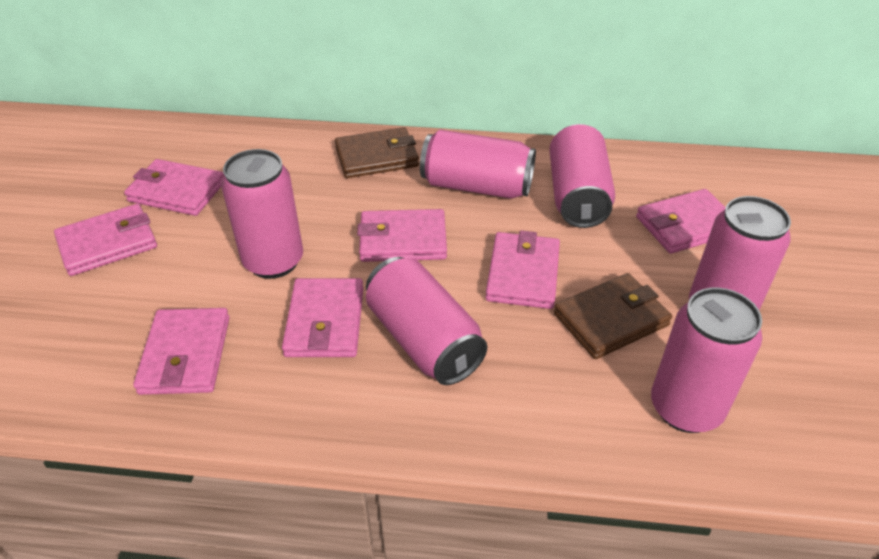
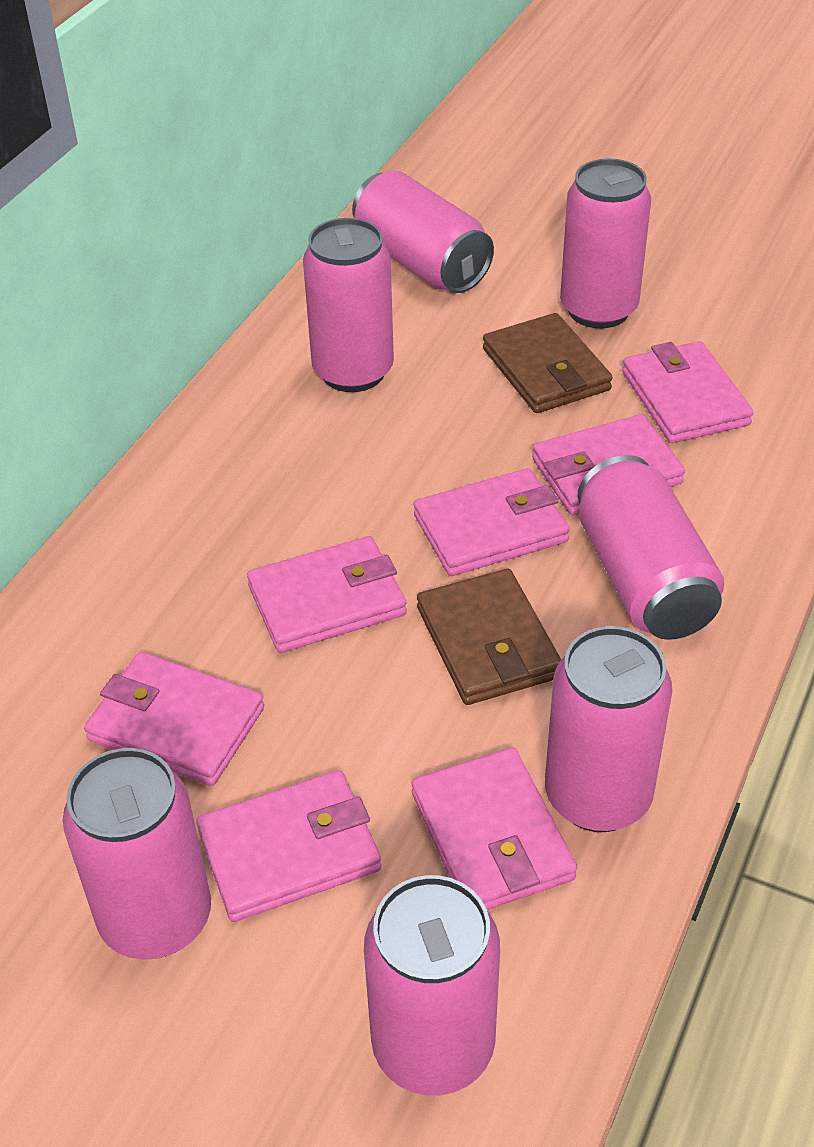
pink can: [221,149,303,279] [366,257,487,385] [420,130,536,199] [549,124,615,228] [651,288,762,433] [689,196,791,310] = 6 -> [63,748,211,960] [303,218,394,392] [352,170,494,293] [364,875,500,1096] [545,626,672,832] [560,158,651,329] [577,455,724,640] = 7

